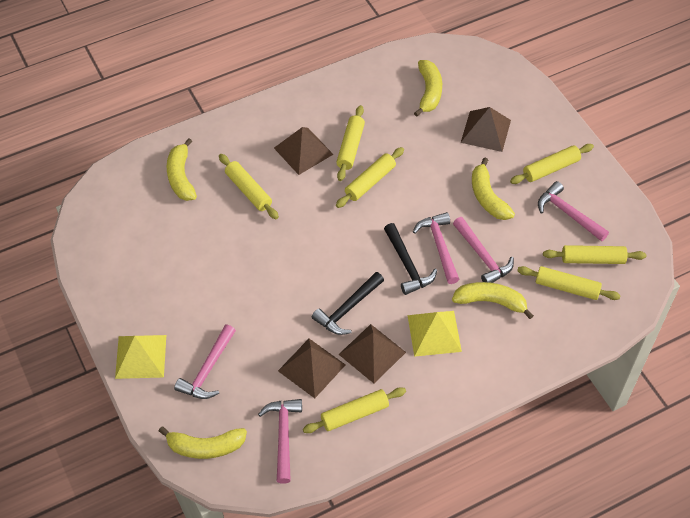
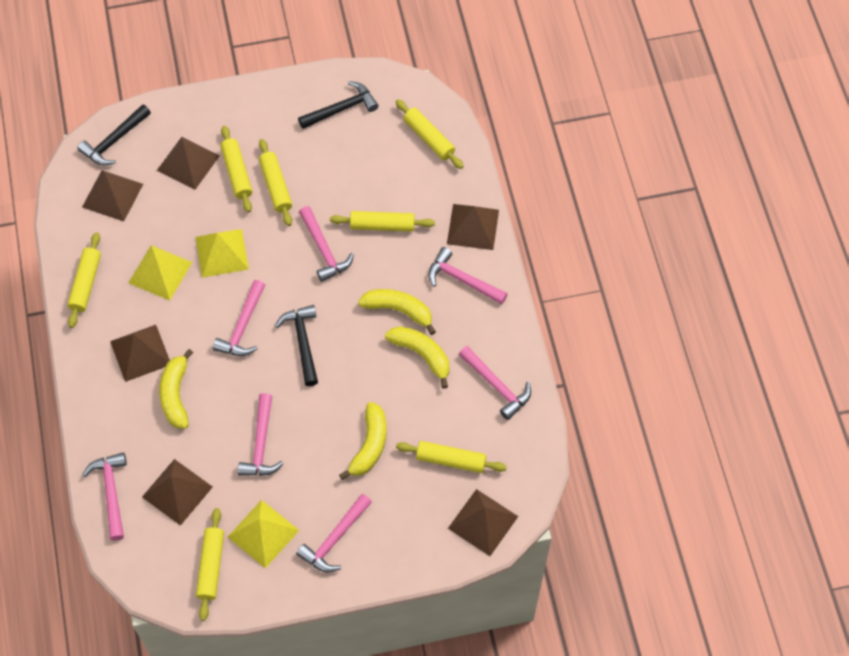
black hammer: [312,272,384,335] [384,223,437,295] = 2 -> [77,104,151,165] [275,305,318,386] [298,81,378,129] = 3
brown pyramid: [274,127,333,175] [278,339,345,398] [338,324,406,383] [461,107,511,152] = 4 -> [82,170,143,221] [110,325,170,382] [142,459,213,526] [157,137,220,190] [447,204,499,250] [448,489,518,556] = 6
pink hammer: [174,325,236,399] [258,399,302,484] [413,212,459,284] [453,217,514,283] [538,181,609,242] = 5 -> [82,452,127,540] [212,280,265,356] [238,393,284,476] [296,494,372,572] [299,206,354,282] [428,247,508,304] [459,346,531,420] = 7
yellow banana: [159,427,247,459] [167,138,197,201] [414,60,442,117] [452,282,534,319] [472,157,515,220] = 5 -> [159,349,193,429] [339,402,387,480] [358,289,436,335] [385,326,449,389] = 4
yellow pyramid: [115,335,166,379] [408,311,462,357] = 2 -> [128,245,192,301] [196,229,249,278] [228,500,299,568] = 3

